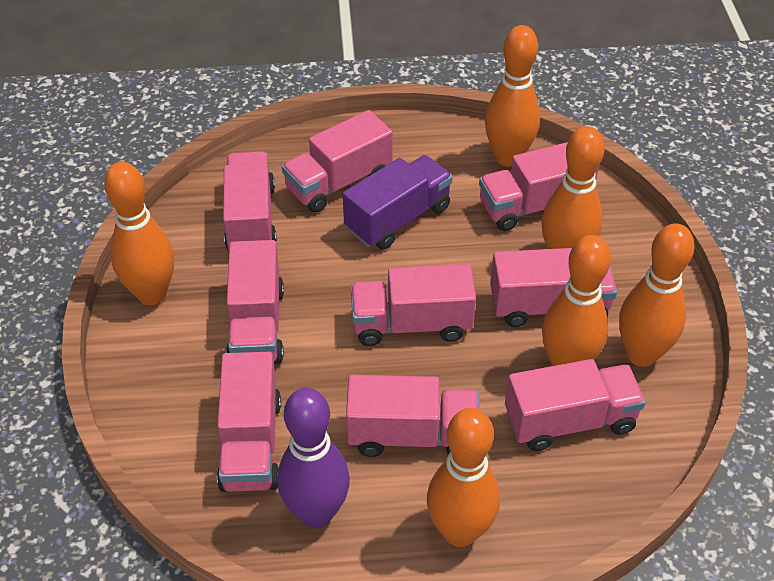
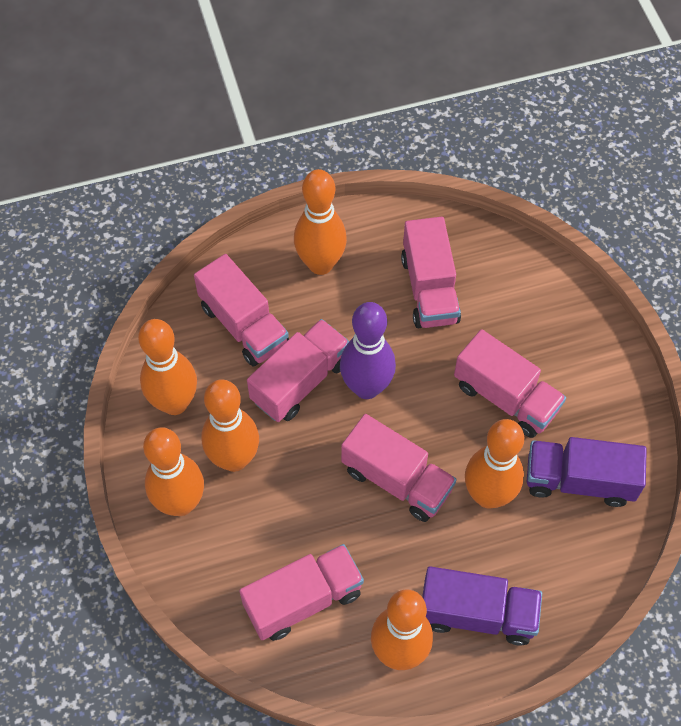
pink truck: [217,352,281,492] [223,151,277,250] [226,240,284,364] [282,110,393,213] [346,375,480,457] [351,264,476,346] [479,142,599,231] [490,248,617,327] [505,359,646,451] = 9 -> [194,254,289,366] [239,544,364,641] [247,319,349,422] [341,414,457,522] [401,217,461,328] [454,329,566,438] = 6
purple truck: [343,155,453,250] = 1 -> [422,566,542,646] [527,437,647,507] = 2

